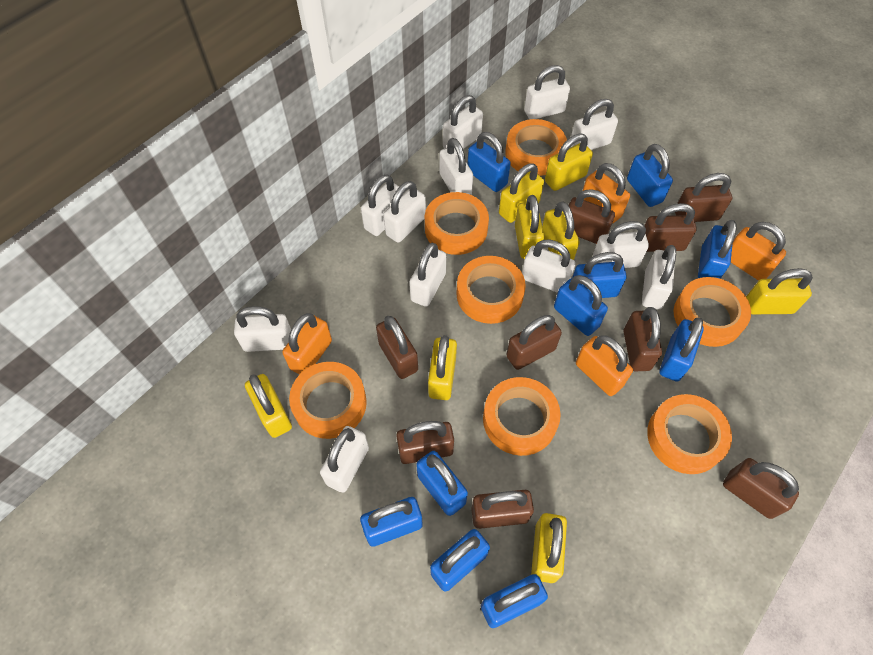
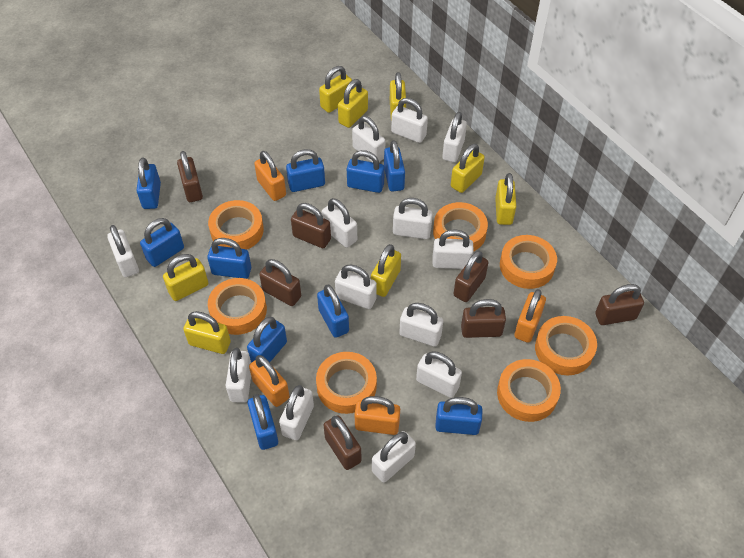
brown padlock: [376,316,418,379] [396,421,454,464] [471,490,534,529] [506,315,562,370] [568,189,615,244] [623,307,662,371] [644,203,697,252] [675,173,732,222] [723,458,799,519] = 9 -> [177,151,203,202] [259,259,301,306] [291,203,331,248] [323,415,362,470] [453,251,488,302] [461,299,506,338] [595,284,644,325] = 7
white padlock: [234,306,291,352] [320,426,369,492] [361,175,399,236] [383,181,426,243] [409,243,446,307] [439,138,473,195] [443,95,483,149] [522,239,575,293] [524,65,570,119] [571,99,618,150] [593,221,649,268] [642,245,676,309] = 12 -> [107,225,139,277] [226,348,251,403] [279,385,314,440] [321,198,357,248] [335,265,377,309] [352,116,385,162] [372,431,416,483] [391,98,428,143] [393,198,433,239] [399,303,443,347] [416,351,462,398] [432,229,473,269] [442,112,467,162] = 13

